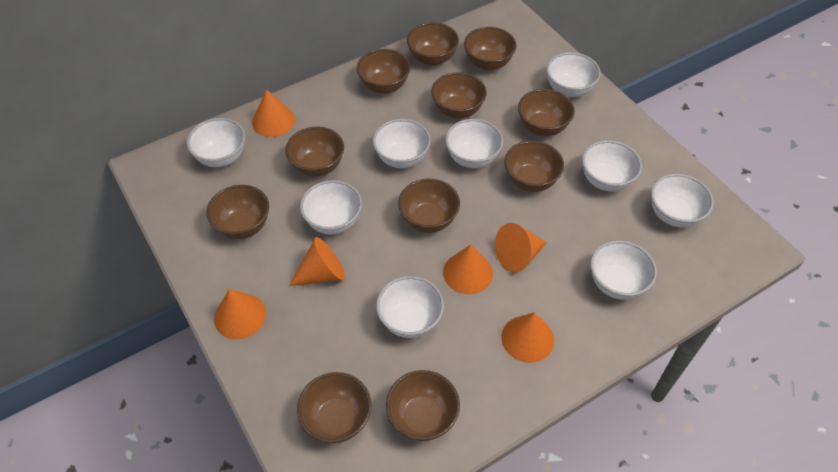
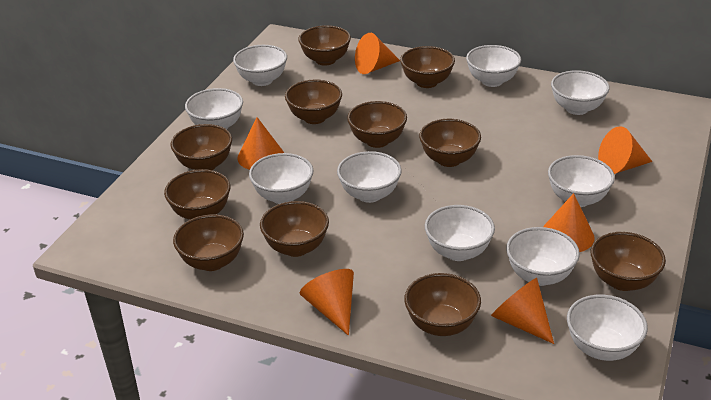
white bowl: [187,118,245,167] [300,180,362,235] [373,119,431,168] [376,276,444,338] [445,119,503,168] [546,52,601,97] [582,140,642,191] [590,240,657,300] [651,174,714,227] = 9 -> [185,88,243,129] [233,45,287,86] [249,153,313,204] [337,151,402,203] [425,205,495,261] [466,45,521,87] [506,227,580,286] [548,155,615,207] [551,70,610,115] [567,295,648,361] = 10

